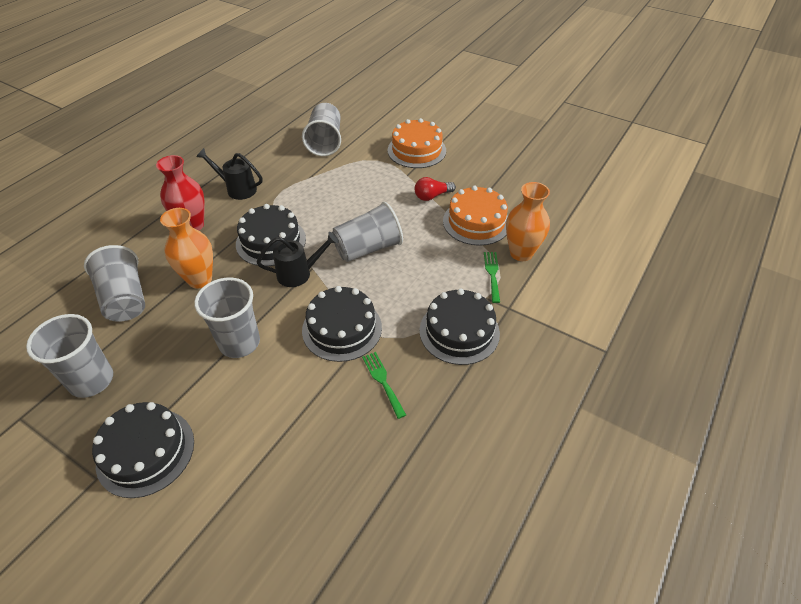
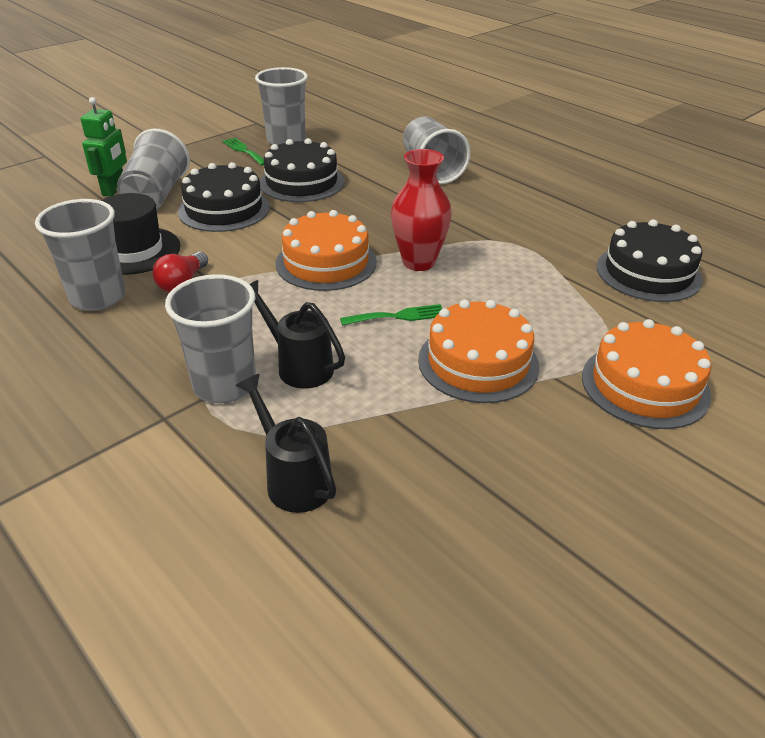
black cake: [92,402,194,498] [236,204,306,266] [302,286,382,362] [420,288,500,365] = 4 -> [178,162,270,232] [259,138,344,202] [597,219,703,302] = 3
black hat: none = 0 -> [101,193,180,275] = 1
green robot: none = 0 -> [81,97,127,197] = 1
orange cake: [388,118,446,168] [443,186,508,246] = 2 -> [276,210,377,291] [418,300,539,403] [582,319,711,429] = 3
orange vase: [160,208,213,289] [506,182,550,261] = 2 -> none = 0

